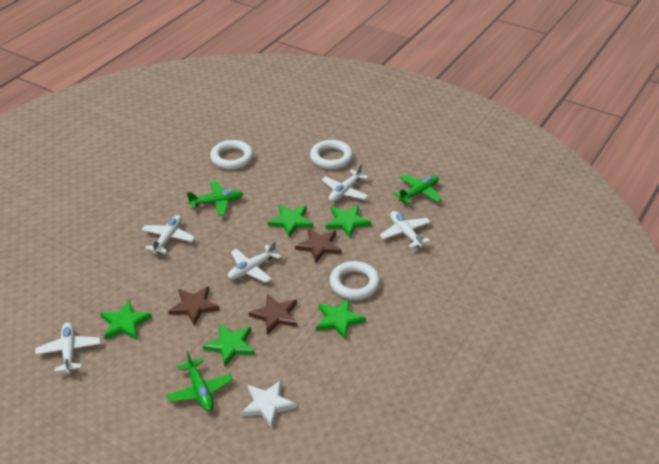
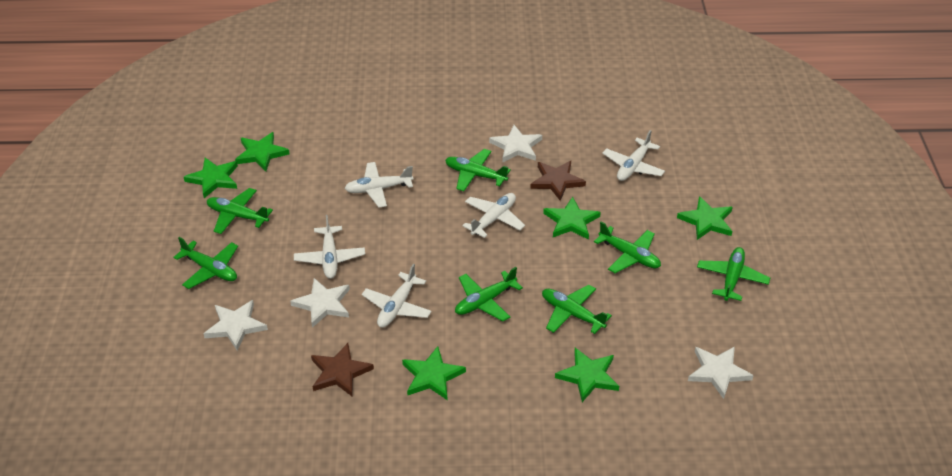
brown star: [168,286,220,326] [249,294,297,335] [295,228,342,263] = 3 -> [311,343,374,396] [530,161,586,201] = 2
green plane: [167,351,233,411] [187,181,243,216] [394,175,442,204] = 3 -> [173,237,238,289] [207,188,273,234] [445,149,511,191] [455,267,523,321] [542,285,612,334] [594,222,661,273] [697,247,770,301] = 7
green star: [100,301,152,340] [203,325,255,367] [268,205,313,237] [316,299,366,340] [326,205,371,238] = 5 -> [184,158,238,198] [235,132,290,171] [402,346,466,400] [543,197,601,240] [555,348,619,402] [677,196,733,240] = 6
white ring: [210,140,254,170] [310,140,353,169] [329,261,380,300] = 3 -> none = 0
white star: [241,380,297,428] = 1 -> [204,300,268,351] [290,278,350,328] [489,125,542,163] [688,346,754,399] = 4

